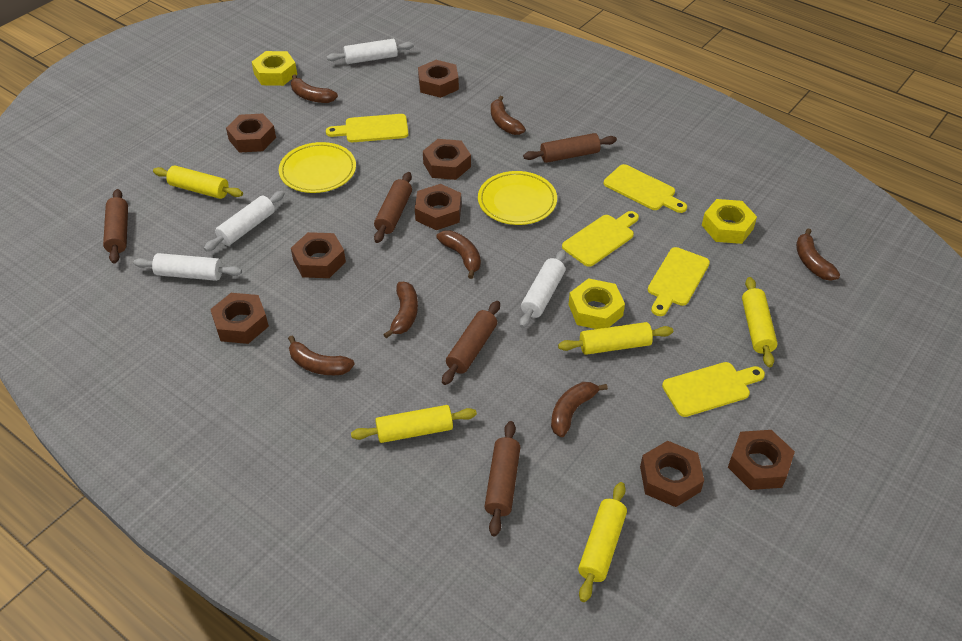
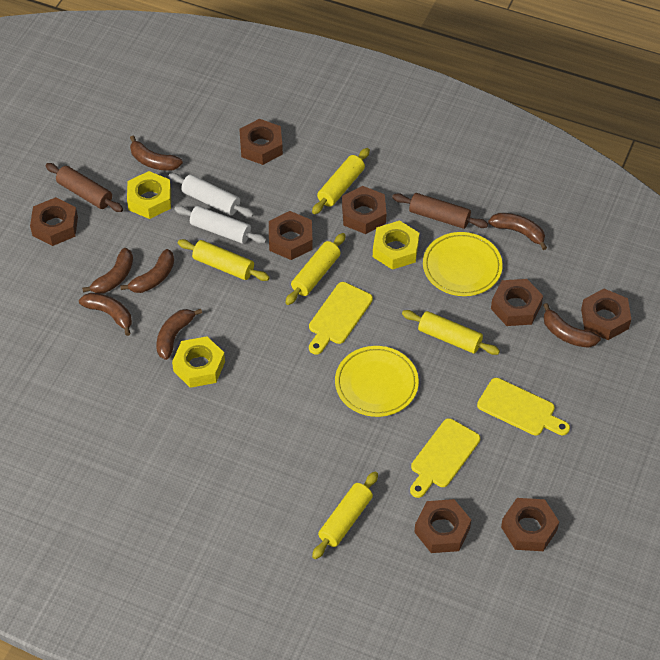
brown rolling pin: [103,189,128,264] [374,172,412,243] [442,301,500,385] [484,421,521,536] [523,133,617,163] = 5 -> [46,163,123,212] [392,193,488,229] = 2
white rolling pin: [133,253,242,281] [204,191,285,252] [327,39,414,64] [519,250,566,328] = 4 -> [168,173,254,217] [174,206,267,244] = 2
yellow cutting board: [326,114,408,142] [562,211,639,267] [604,164,687,213] [648,247,710,316] [662,362,765,417] = 5 -> [309,282,373,355] [410,418,480,498] [477,378,570,436] = 3

